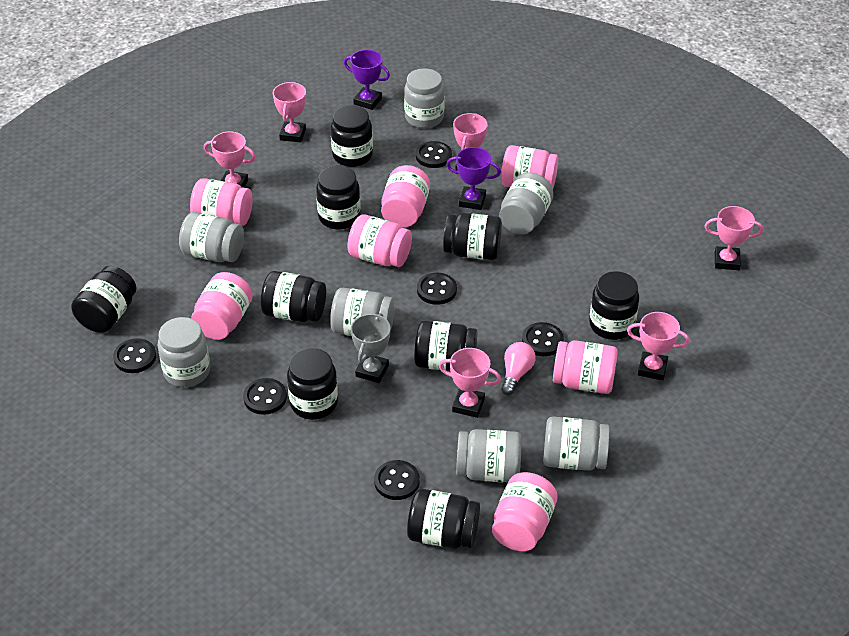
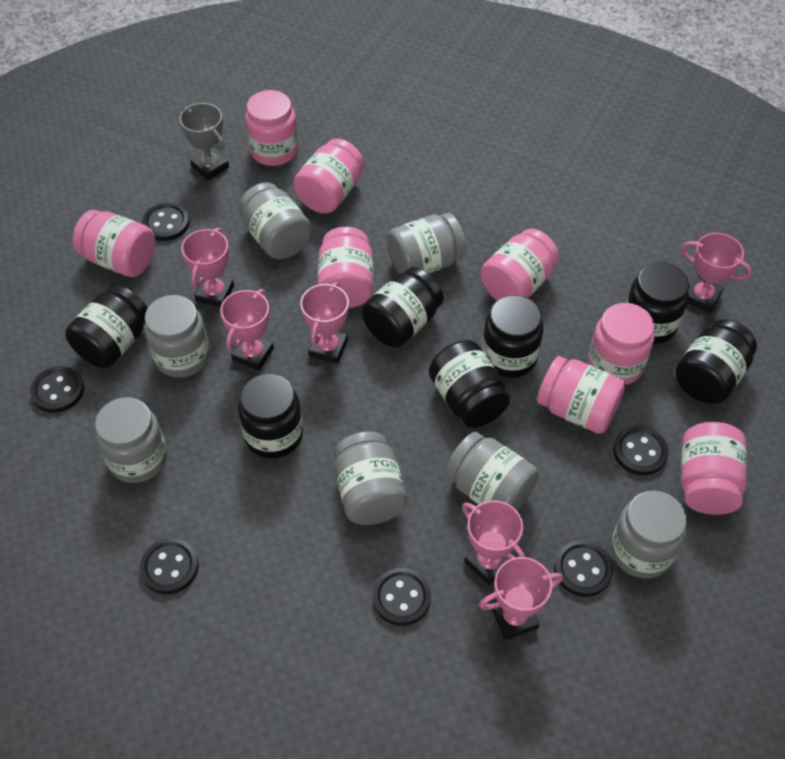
black jar: [71,266,136,333] [261,271,326,322] [287,348,338,420] [316,166,361,230] [331,105,373,167] [407,489,480,549] [414,320,477,371] [443,213,502,260] [589,271,639,340] = 9 -> [65,285,147,368] [238,374,303,458] [362,267,443,347] [429,340,510,428] [482,295,543,378] [626,262,689,344] [675,319,757,404] = 7
pink jar: [190,178,253,226] [191,272,253,340] [347,215,412,267] [381,165,430,228] [492,472,558,551] [501,145,558,188] [553,340,618,394] = 7 -> [73,210,156,277] [245,90,299,166] [293,139,364,214] [317,227,373,308] [481,229,559,301] [537,356,626,434] [588,303,654,385] [681,422,747,515] = 8
pink light bulb: [501,342,536,395] = 1 -> none = 0
purple trophy: [344,50,390,110] [446,147,501,210] = 2 -> none = 0

